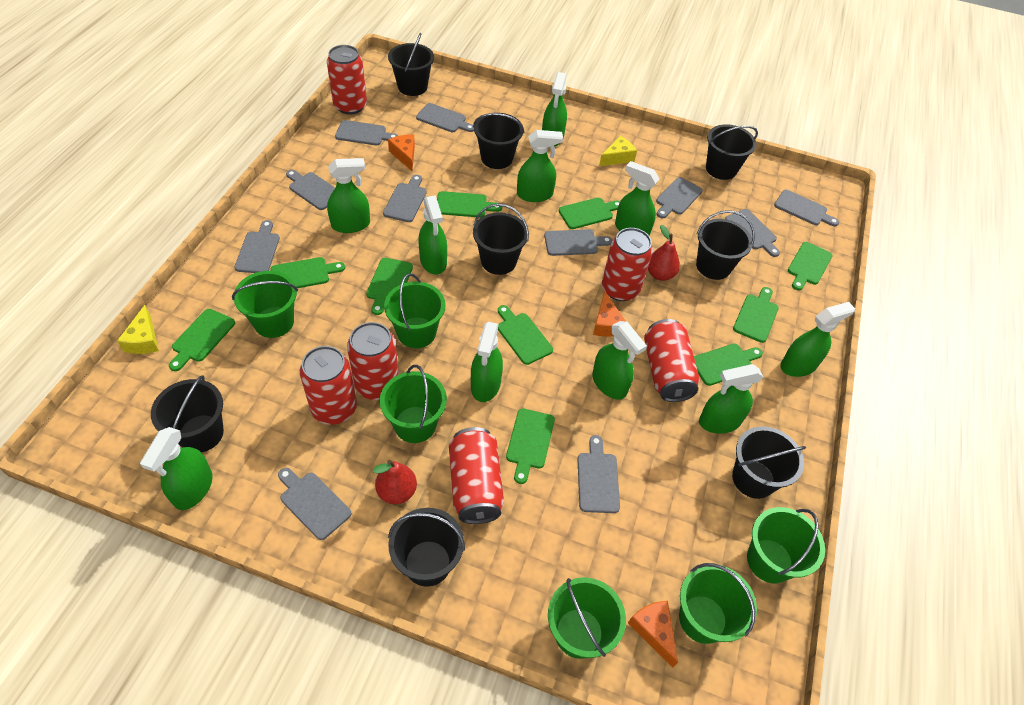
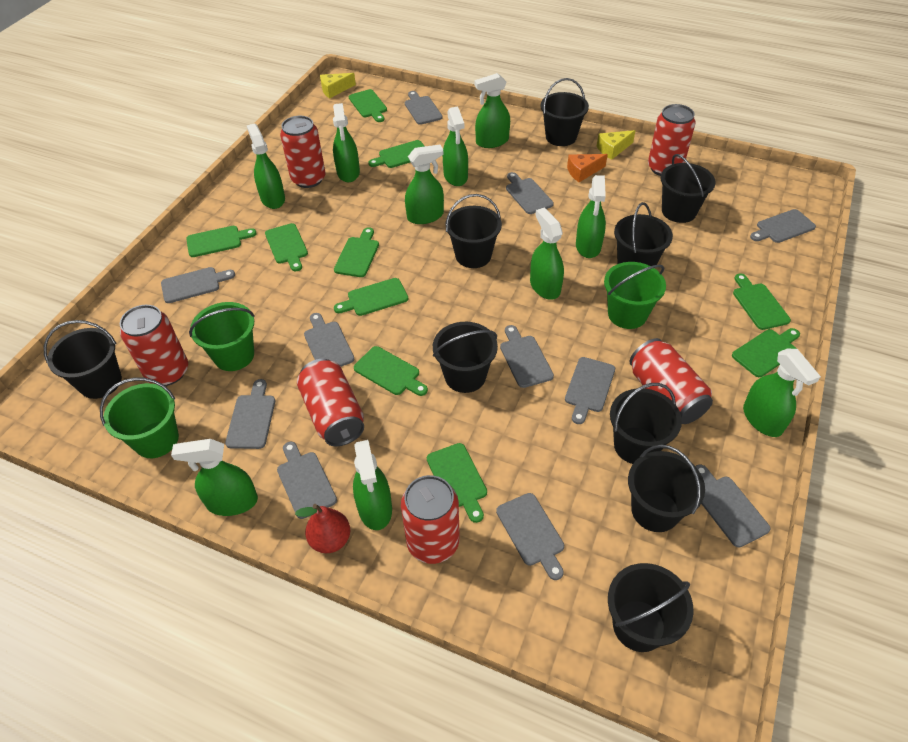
black bucket: [151,375,224,452] [388,33,434,96] [388,508,465,587] [473,113,524,169] [473,203,529,275] [696,210,755,280] [706,124,758,180] [732,426,806,499] = 8 -> [44,320,122,399] [433,322,498,393] [445,194,502,268] [540,78,589,146] [608,563,694,652] [610,383,682,464] [614,202,673,266] [628,445,705,532] [660,154,716,223] = 9
green bucket: [232,271,298,338] [380,365,447,443] [384,273,446,348] [548,577,626,659] [679,563,757,644] [747,507,825,583] = 6 -> [100,378,179,458] [189,302,255,371] [604,262,666,329] = 3
orange cheese: [388,134,415,171] [593,291,625,337] [628,601,678,668] = 3 -> [567,154,608,182] = 1
red pear: [373,460,417,504] [648,225,680,281] = 2 -> [295,504,350,553] = 1

